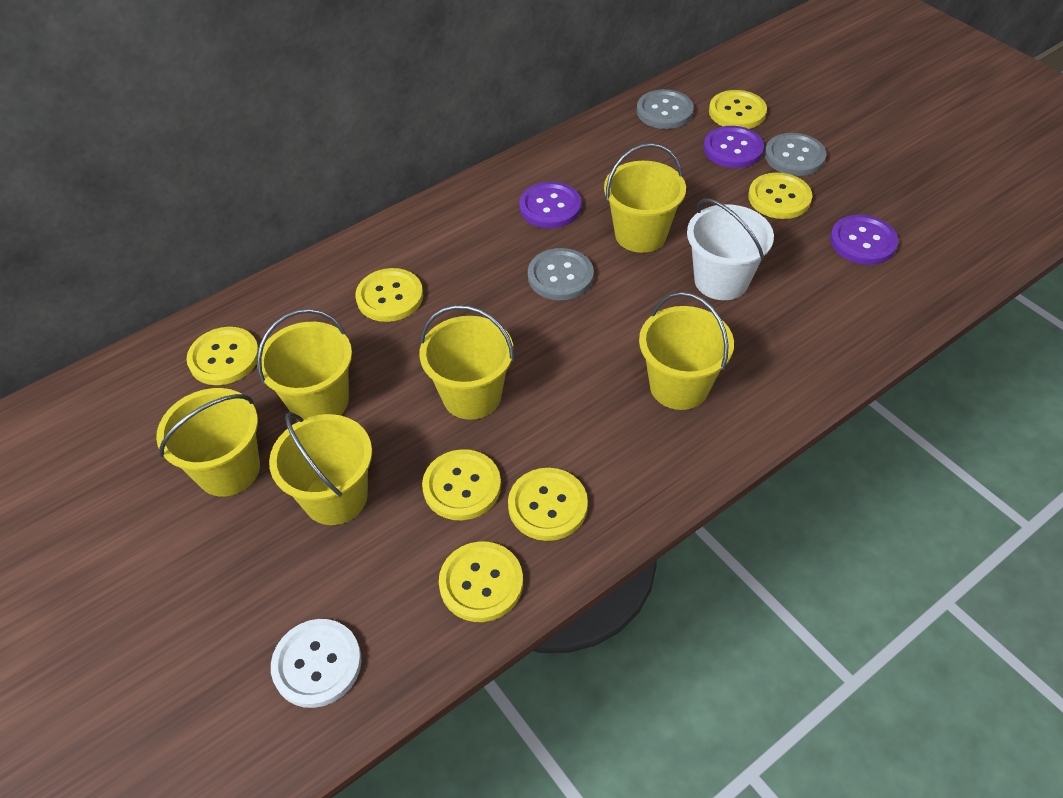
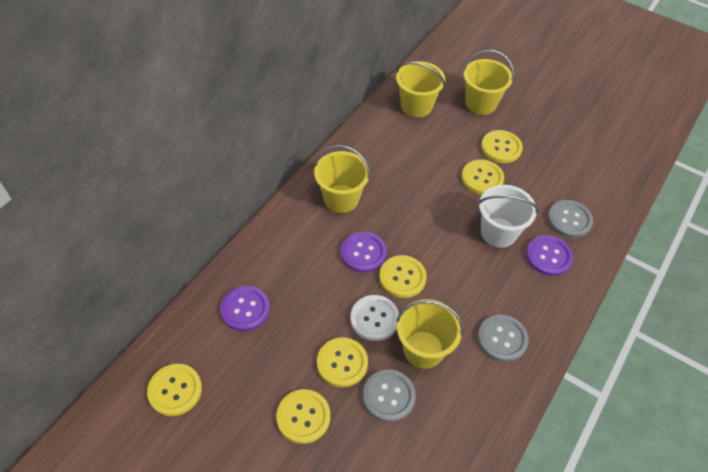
yellow bucket: [156,388,260,496] [257,309,352,419] [269,412,372,525] [419,305,514,420] [604,143,686,253] [639,292,734,410] = 6 -> [314,145,370,213] [396,61,445,117] [396,299,464,369] [463,50,514,115] = 4
yellow button: [186,327,259,385] [356,268,423,322] [422,449,501,520] [439,542,523,622] [508,468,588,541] [709,90,767,129] [748,173,812,219] = 7 -> [147,364,202,416] [276,389,330,444] [317,337,368,387] [379,255,427,298] [462,160,504,195] [481,130,523,163] = 6

